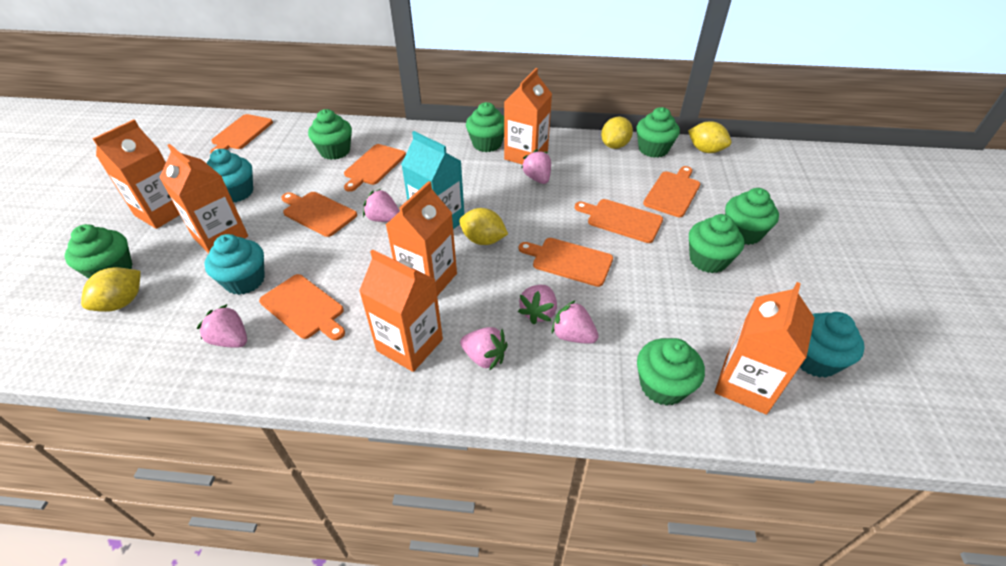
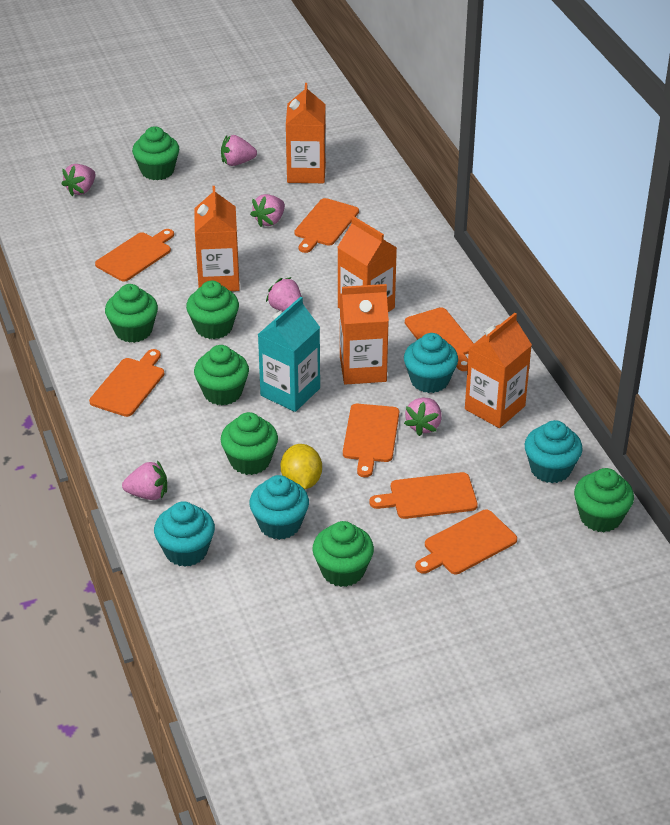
orange carton: [92,119,180,229] [159,144,248,253] [359,249,443,372] [386,181,457,296] [504,68,552,165] [715,282,815,415] = 6 -> [194,186,240,291] [286,83,326,183] [338,216,397,312] [340,284,389,385] [465,313,532,428] = 5
turquoise cupcake: [204,234,265,295] [206,149,253,202] [800,312,865,378] = 3 -> [154,501,215,567] [249,475,309,540] [404,333,458,393] [525,420,583,483] = 4
yellow lemon: [81,267,141,312] [459,208,508,245] [601,117,633,149] [688,121,732,153] = 4 -> [281,444,322,489] = 1

